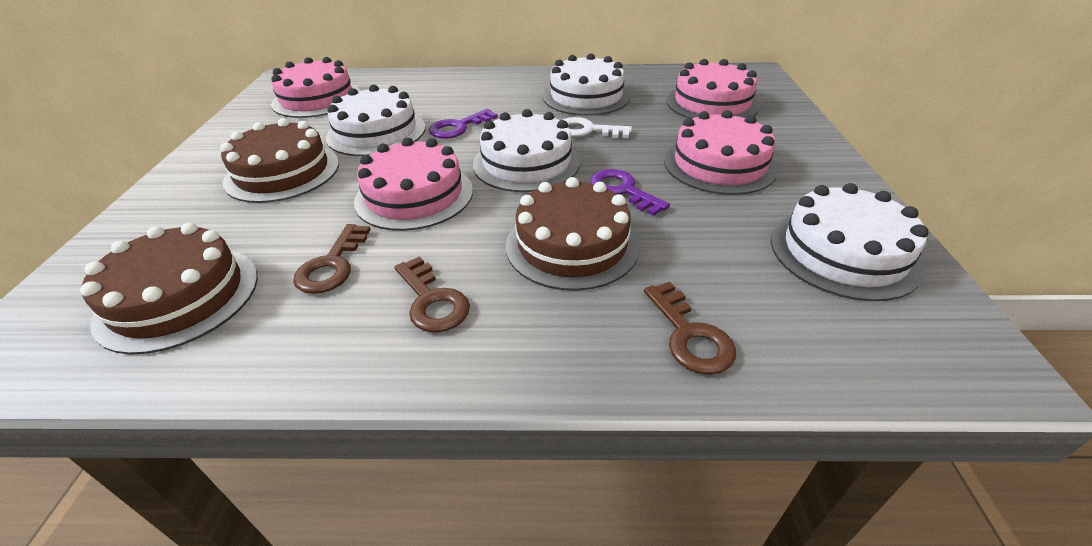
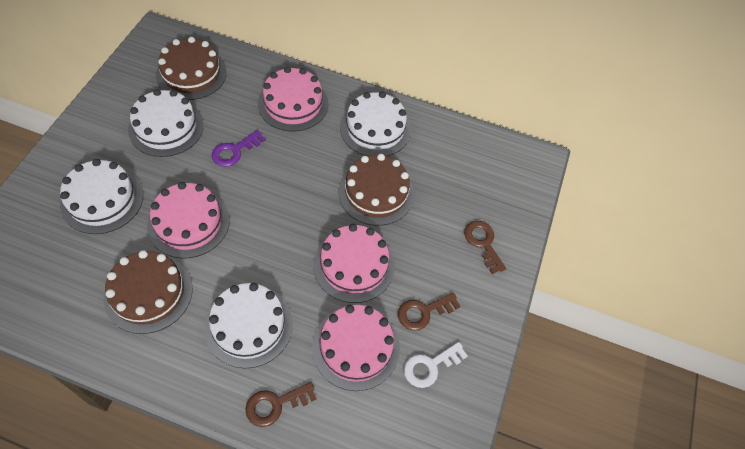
purple key: [429,109,498,139] [590,169,670,216] = 2 -> [212,130,266,167] = 1

